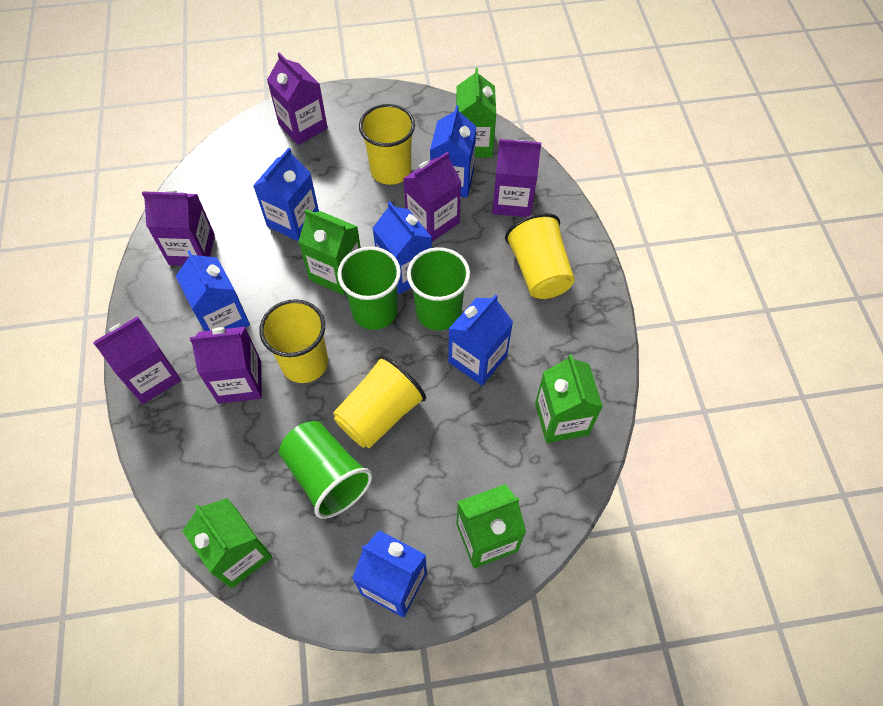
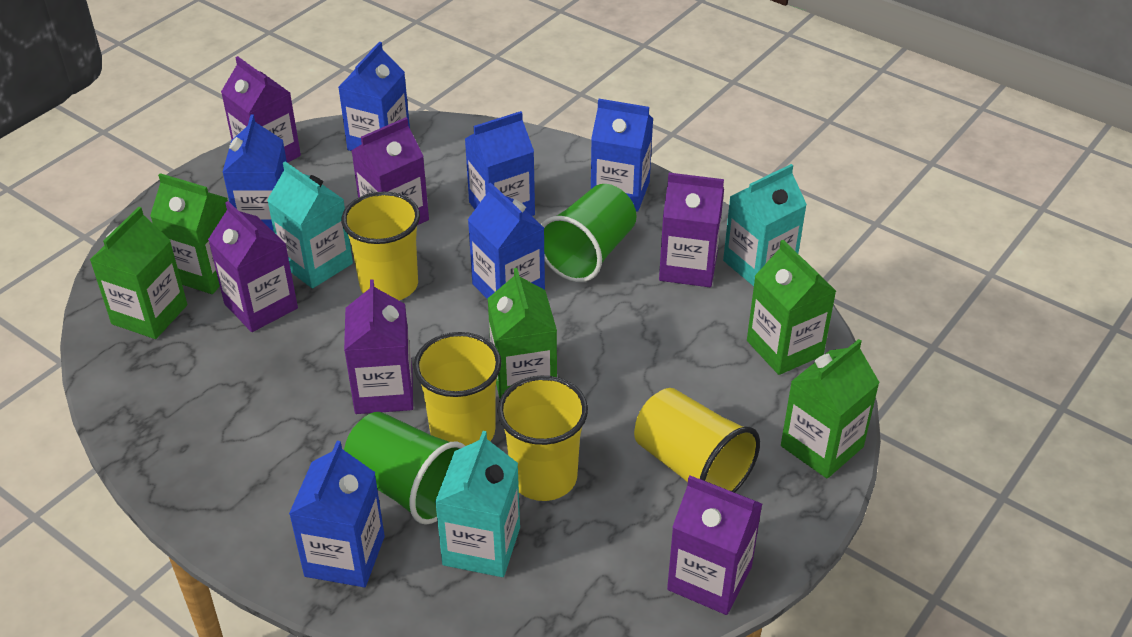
green cup: [279,421,372,519] [337,247,401,330] [407,247,470,331] = 3 -> [344,412,465,525] [541,184,636,282] = 2
turquoise carton: none = 0 -> [267,161,353,289] [435,431,520,577] [723,164,807,286] = 3

